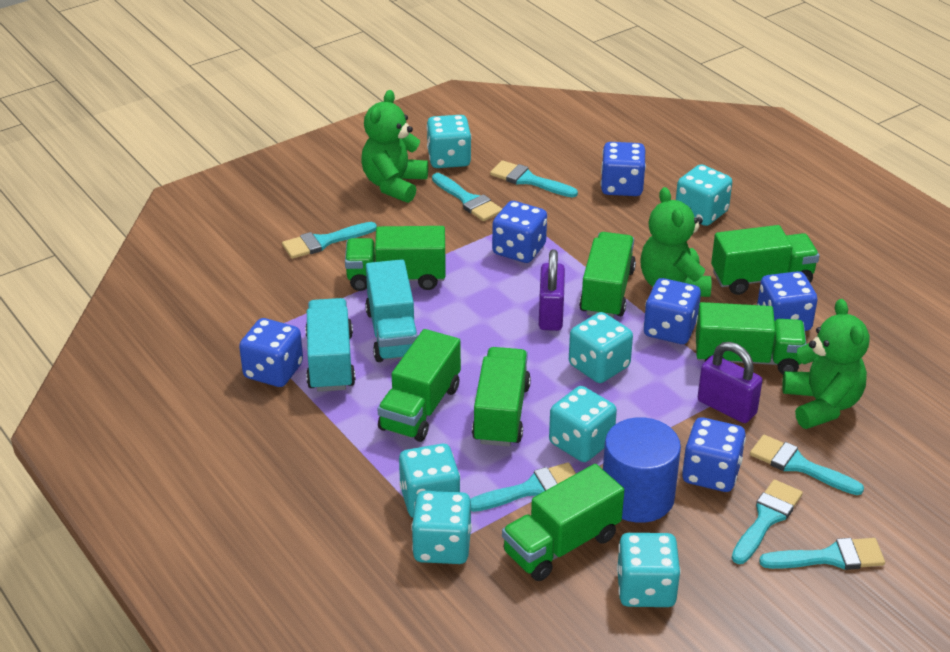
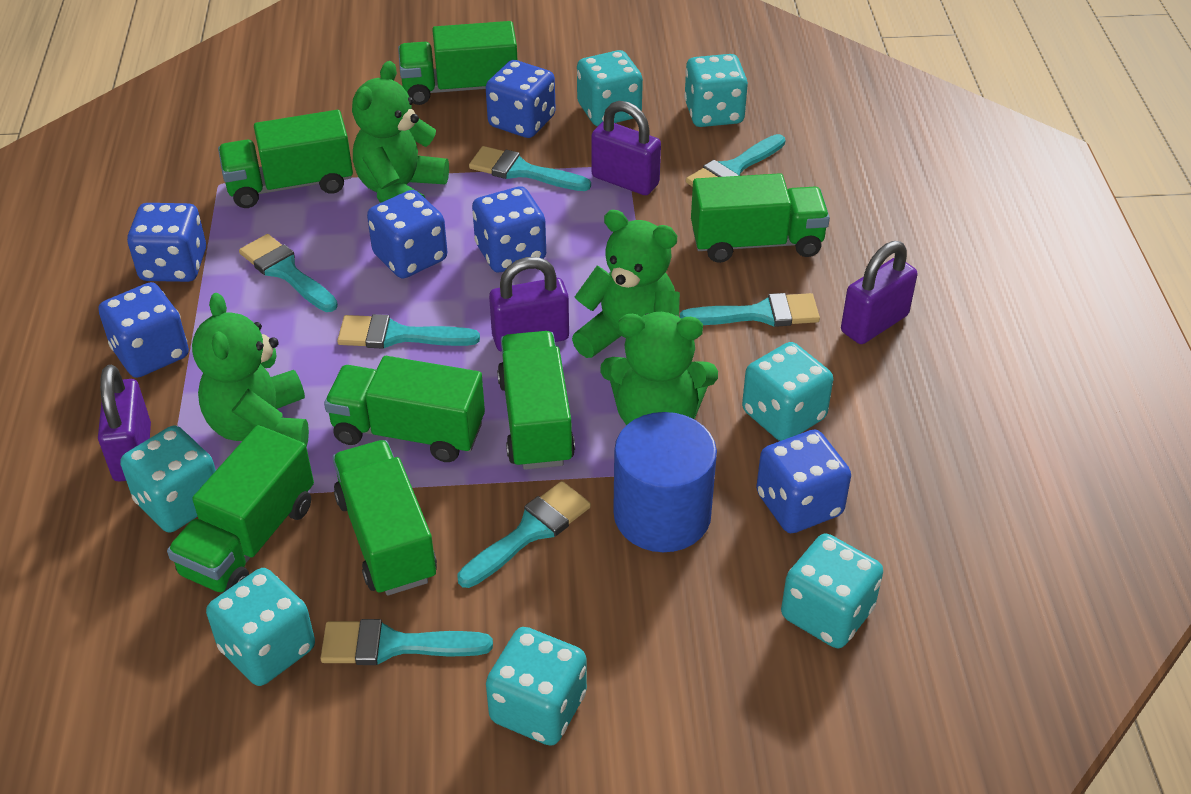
green teddy bear: [361,90,428,203] [640,187,711,297] [782,299,869,429] = 3 -> [192,293,309,447] [352,61,449,203] [572,210,680,358] [600,312,718,425] = 4
purple padlock: [539,249,565,331] [698,342,762,423] = 2 -> [98,365,151,482] [489,257,569,352] [591,101,661,195] [841,241,917,344] = 4
turquoise truck: [305,298,356,392] [365,259,418,362] = 2 -> none = 0

